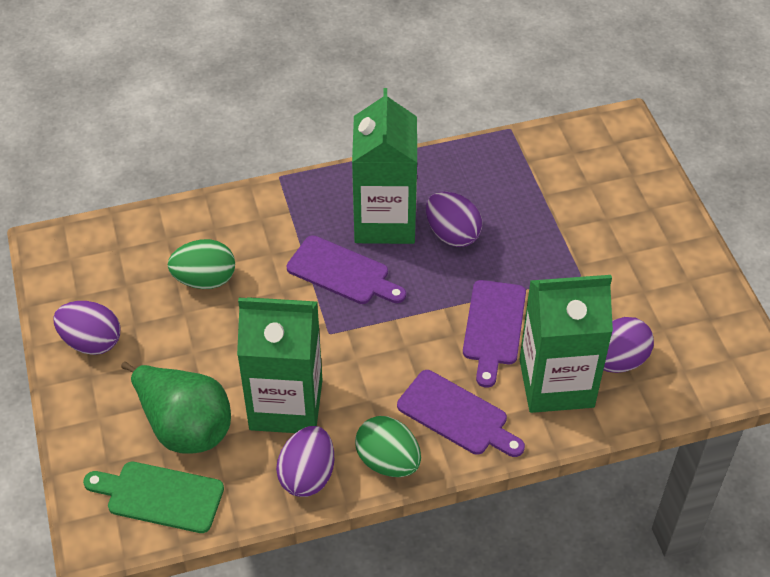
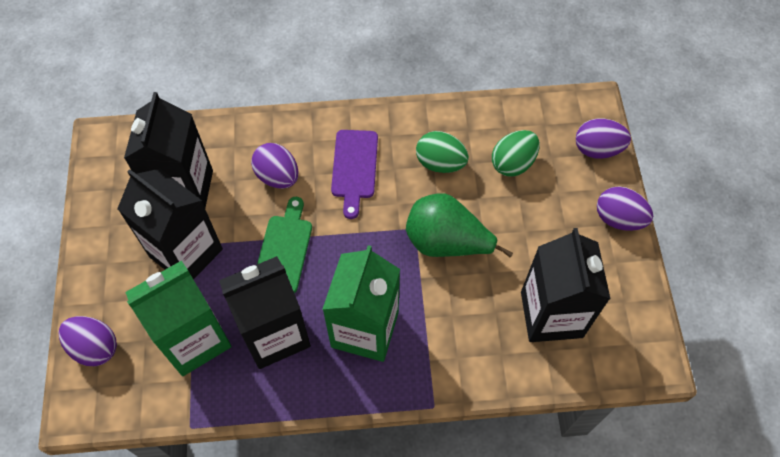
black carton: none = 0 -> [117,169,223,280] [124,92,213,208] [219,256,311,369] [521,228,610,342] = 4
green carton: [237,297,323,433] [352,88,417,244] [519,275,613,413] = 3 -> [125,260,232,376] [322,245,400,362] = 2
purple cutting board: [286,235,406,304] [397,370,525,457] [463,280,526,388] = 3 -> [331,130,378,219] = 1

